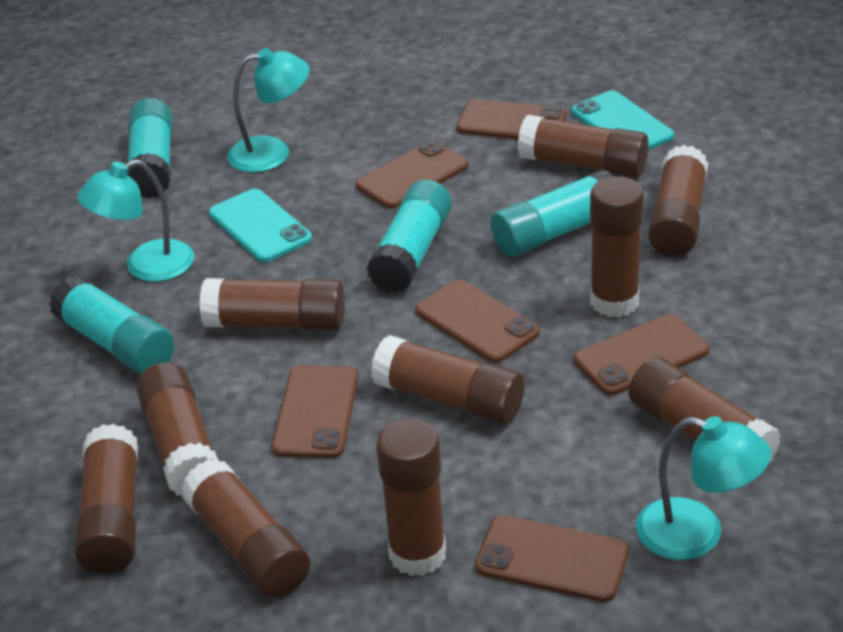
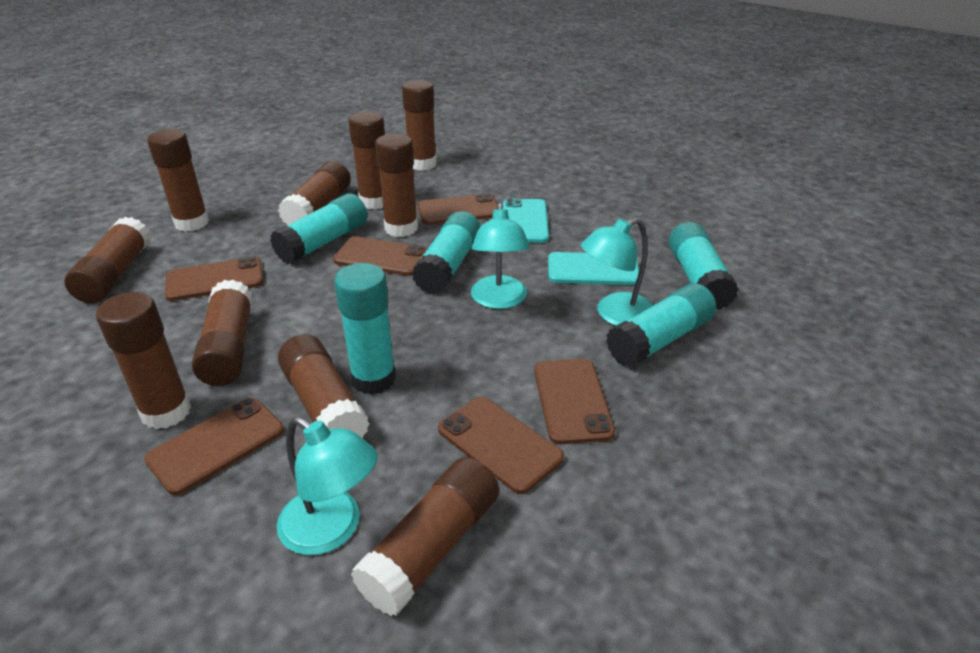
turquoise glue stick: [49,276,174,374] [127,98,173,199] [367,179,452,293] [491,169,614,257] = 4 -> [270,194,367,264] [334,263,396,395] [412,211,480,294] [606,283,716,367] [669,222,739,310] = 5

